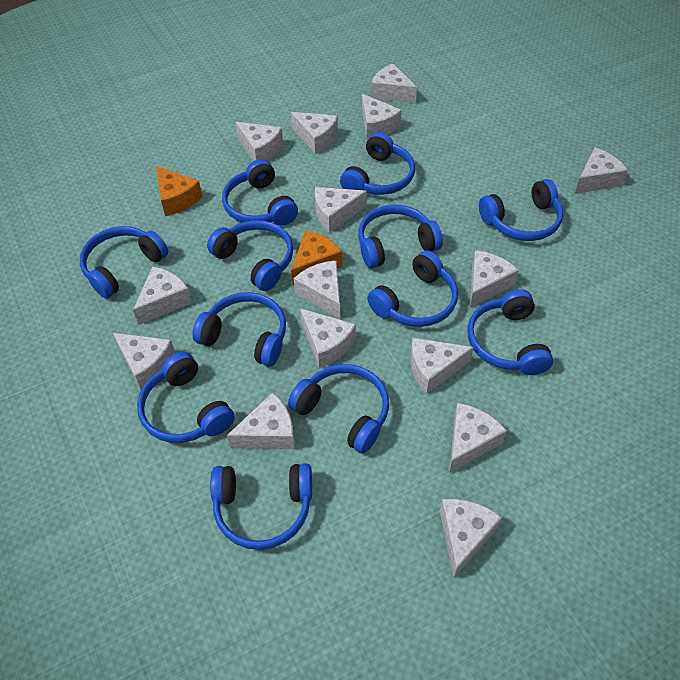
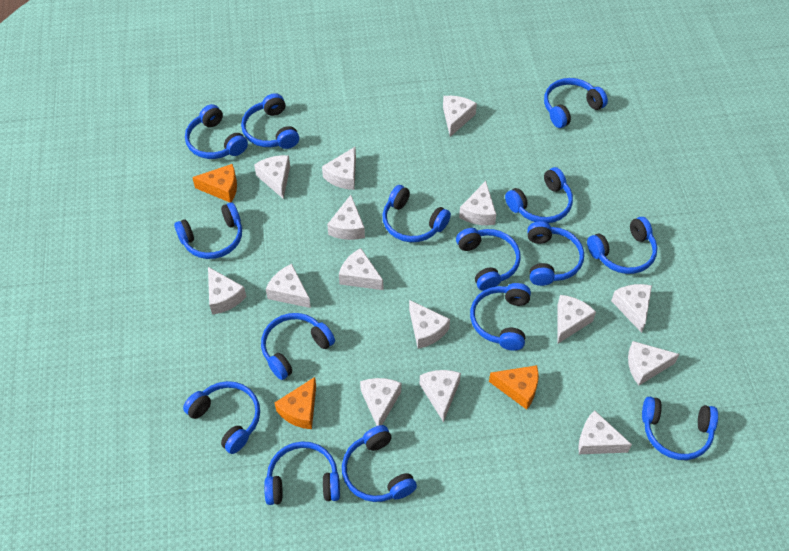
blue headphones: [80,226,168,299] [137,352,235,443] [192,292,286,367] [207,220,293,291] [210,463,312,550] [222,159,298,226] [288,364,389,454] [340,132,415,195] [358,205,443,268] [367,251,458,327] [467,289,553,375] [479,179,563,241] = 12 -> [174,202,242,259] [183,381,260,454] [185,104,248,159] [241,93,299,149] [261,313,335,380] [264,441,340,505] [342,425,417,502] [383,185,451,242] [456,228,520,291] [470,283,531,351] [505,167,573,223] [527,221,584,286] [544,78,608,128] [587,217,657,274] [642,396,718,460] = 15
orange cheese: [156,166,202,216] [291,230,342,285] = 2 -> [192,164,237,202] [275,377,316,429] [489,365,538,410] = 3

